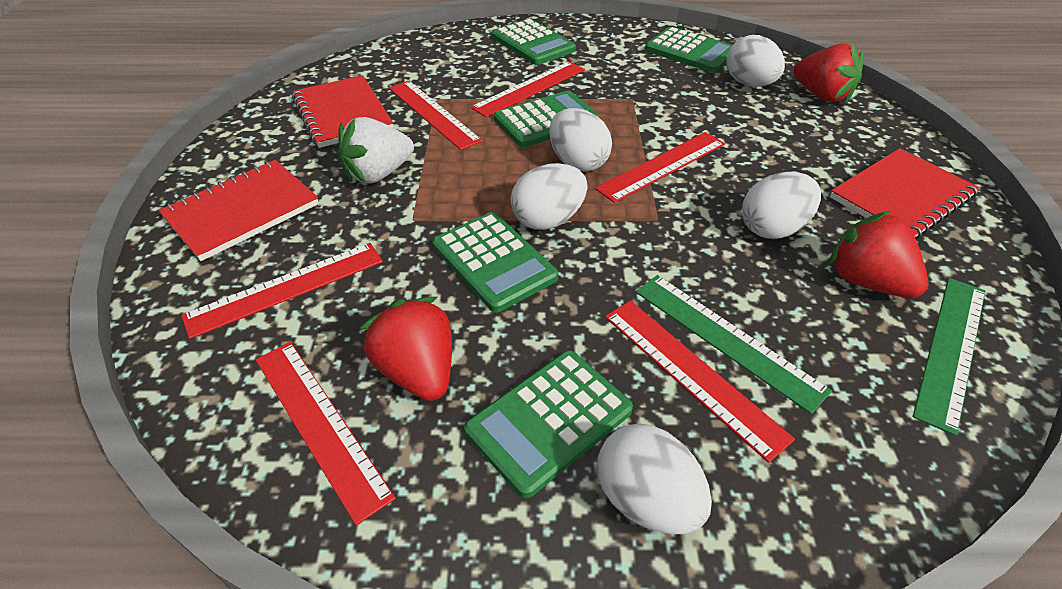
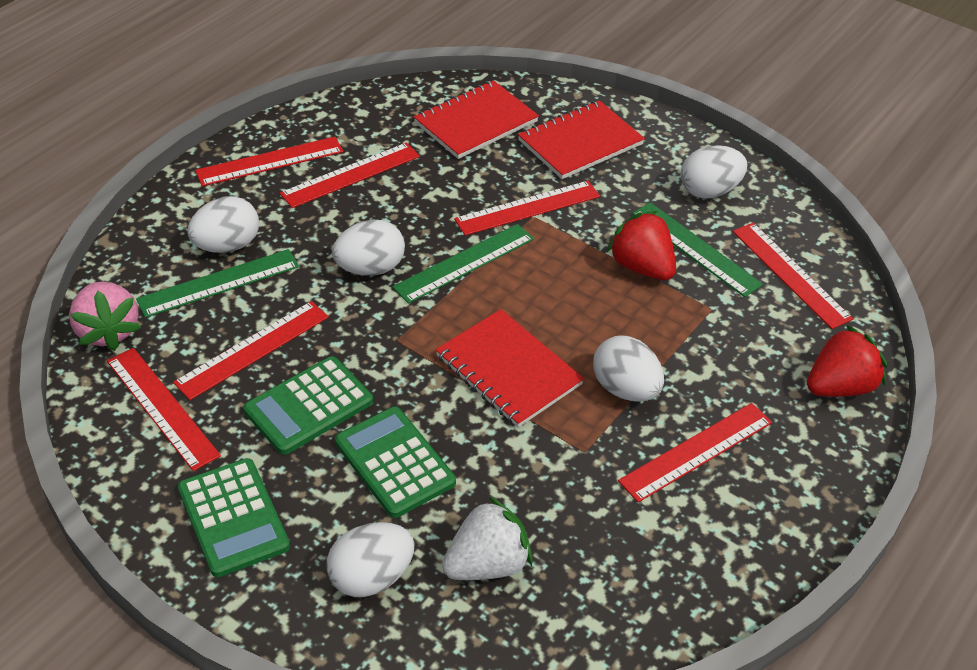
green calculator: [432,212,558,312] [464,351,633,498] [492,19,576,65] [494,91,600,147] [645,27,732,72] = 5 -> [178,458,290,577] [243,356,373,455] [335,407,456,518] = 3
green ruler: [636,275,832,414] [913,278,985,436] = 2 -> [136,249,299,318] [392,224,534,304] [632,202,763,297] = 3
pink strawberry: none = 0 -> [69,282,141,351] = 1
red ruler: [181,243,383,339] [256,342,396,525] [389,81,482,150] [471,61,585,117] [595,132,725,203] [605,301,795,463] = 6 -> [107,348,221,471] [173,301,329,400] [195,137,343,186] [280,143,420,208] [454,181,600,236] [618,403,772,502] [733,223,853,329] = 7
red strawberry: [360,297,452,401] [793,43,864,103] [828,211,928,298] = 3 -> [607,211,676,281] [807,325,887,397] = 2

